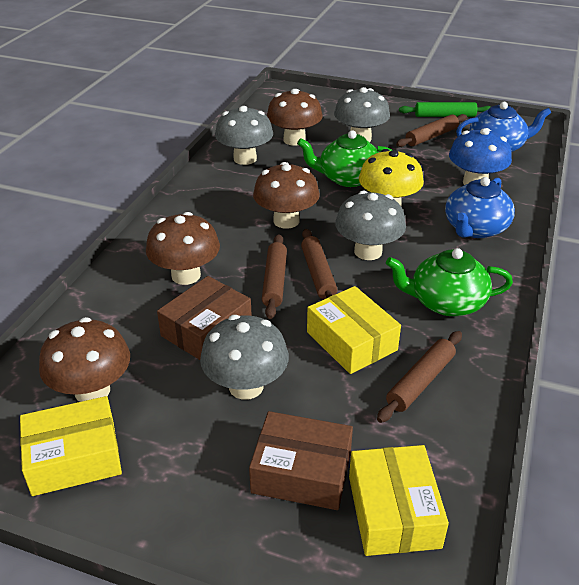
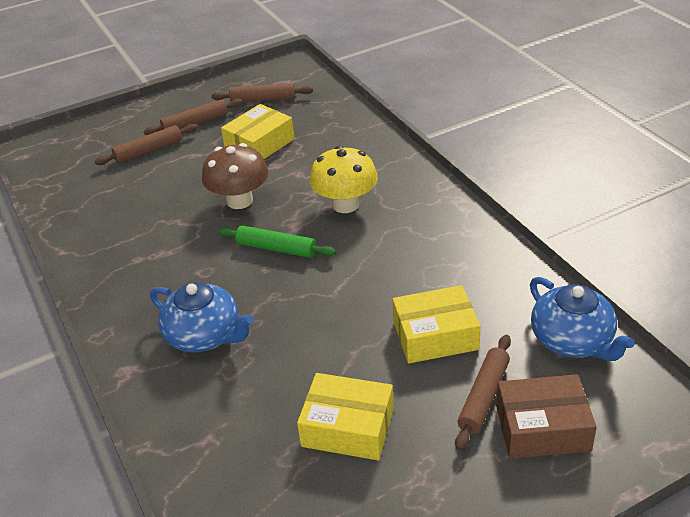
blue mushroom: [449,128,512,185] = 1 -> none = 0
brown box: [157,276,252,360] [249,411,353,510] = 2 -> [496,374,597,459] = 1
brown mushroom: [39,317,130,402] [146,212,220,285] [253,162,320,229] [267,89,323,146] = 4 -> [202,143,269,209] = 1
green teapot: [297,130,392,187] [386,248,513,316] = 2 -> none = 0
grey mushroom: [200,315,289,400] [215,106,273,165] [334,87,390,142] [335,191,406,260] = 4 -> none = 0

